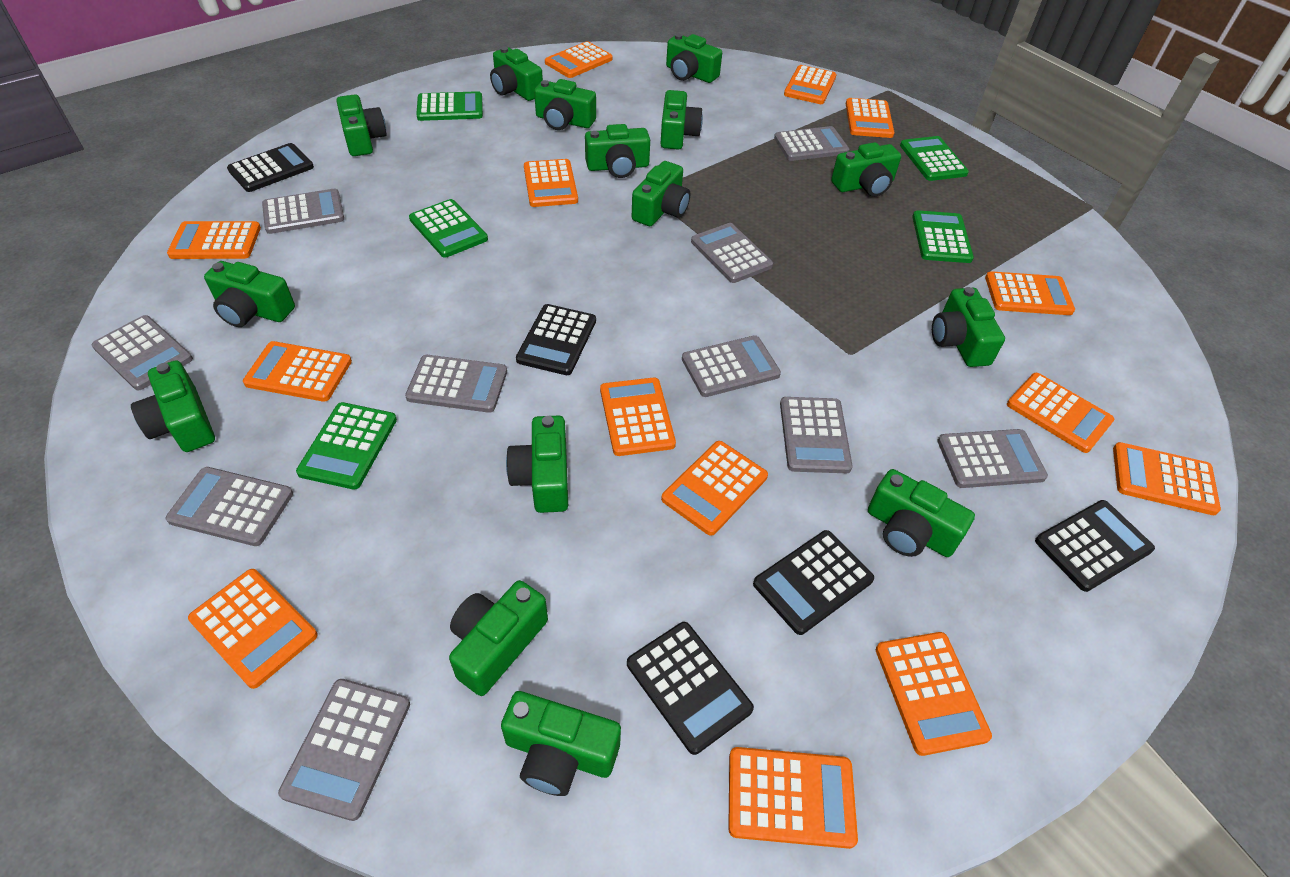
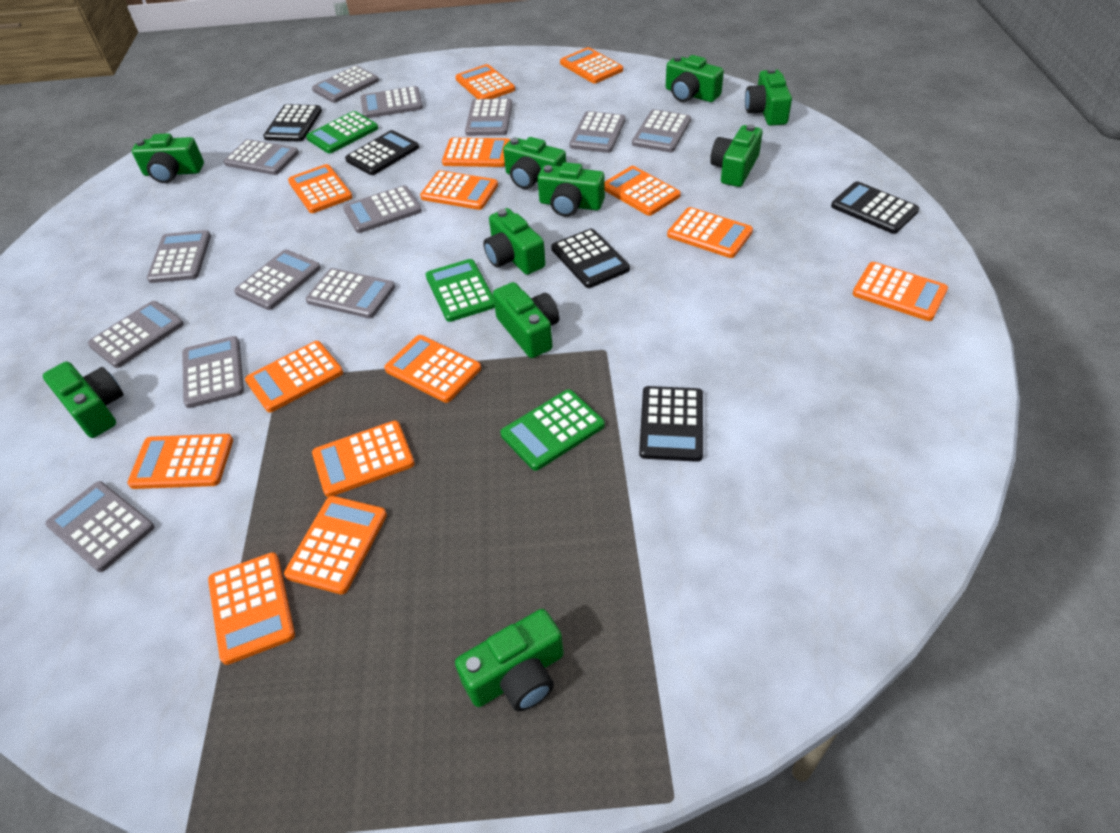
green calculator: [296,402,397,490] [409,199,488,258] [416,91,483,121] [900,136,969,181] [912,210,974,263] = 5 -> [306,111,378,154] [426,259,495,322] [500,389,605,471] = 3
green camera: [131,360,215,452] [204,261,295,327] [336,94,387,156] [449,580,548,696] [490,46,543,101] [501,691,621,796] [506,415,568,513] [534,79,596,130] [585,124,650,178] [632,161,690,226] [660,90,703,150] [666,34,722,83] [831,142,901,197] [868,469,975,557] [932,287,1005,367] = 15 -> [43,361,124,438] [132,133,204,183] [455,609,564,711] [483,208,546,275] [493,282,560,358] [503,137,566,189] [538,162,605,217] [666,55,724,102] [710,124,763,187] [745,68,792,126] = 10
grey calculator: [92,315,193,391] [166,467,293,546] [262,189,344,234] [278,679,410,821] [405,355,507,413] [682,335,781,397] [691,223,773,283] [774,126,849,161] [780,397,853,473] [937,429,1048,488] = 10 -> [45,481,155,572] [88,301,184,368] [147,230,211,283] [182,336,244,408] [223,139,299,175] [234,250,321,310] [306,268,395,318] [312,65,379,103] [343,185,422,233] [361,86,423,118] [465,99,512,136] [569,111,625,153] [632,109,691,152] = 13

